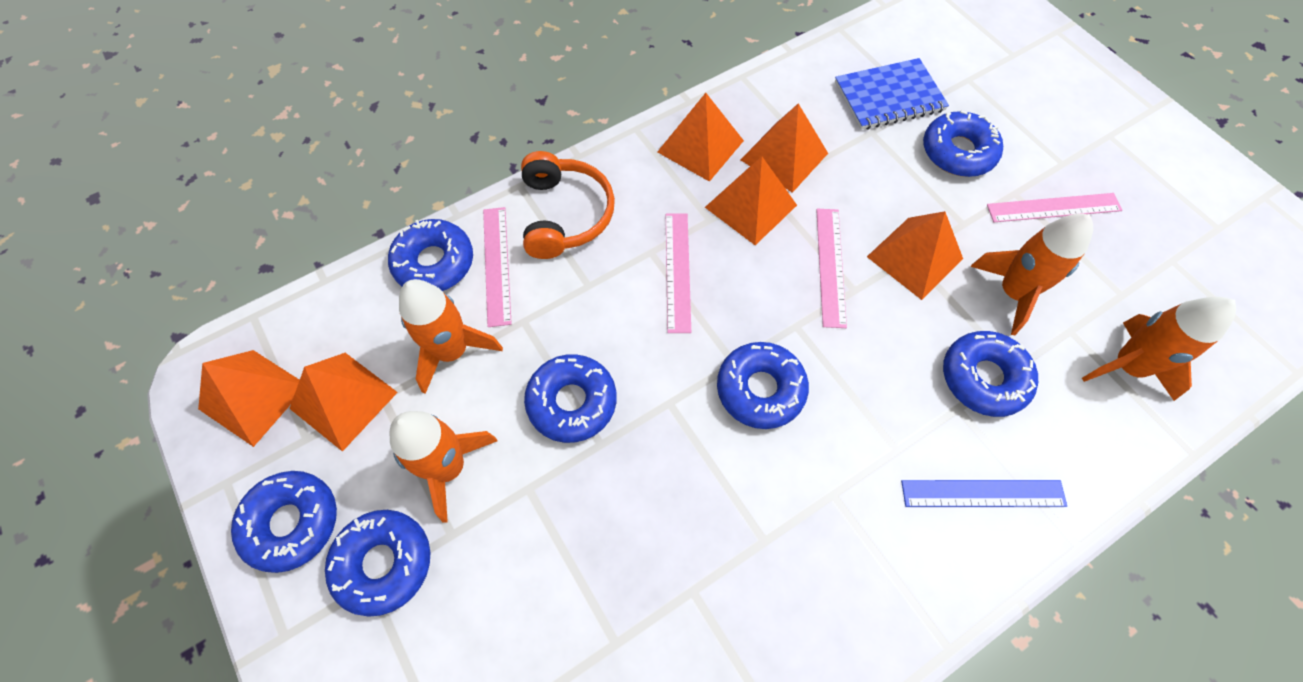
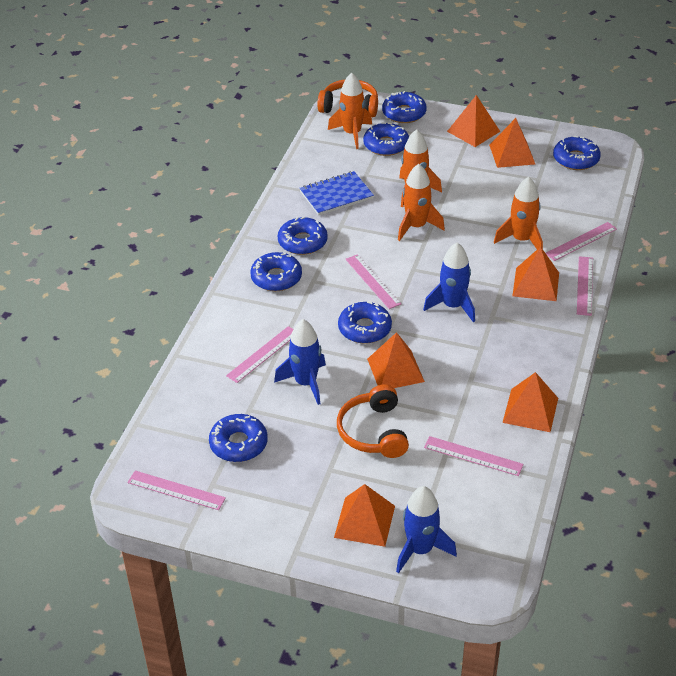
blue rocket: none = 0 -> [274,319,326,405] [396,486,457,573] [423,242,475,323] = 3
blue ruler: [901,480,1067,507] = 1 -> none = 0
orange headphones: [521,151,615,259] = 1 -> [318,80,378,117] [337,384,409,458] = 2
pink ruler: [483,207,512,327] [666,213,691,333] [816,209,847,328] [987,193,1122,222] = 4 -> [127,471,226,510] [226,326,293,383] [346,254,401,309] [424,436,524,476] [546,222,617,261] [577,256,593,316] = 6

